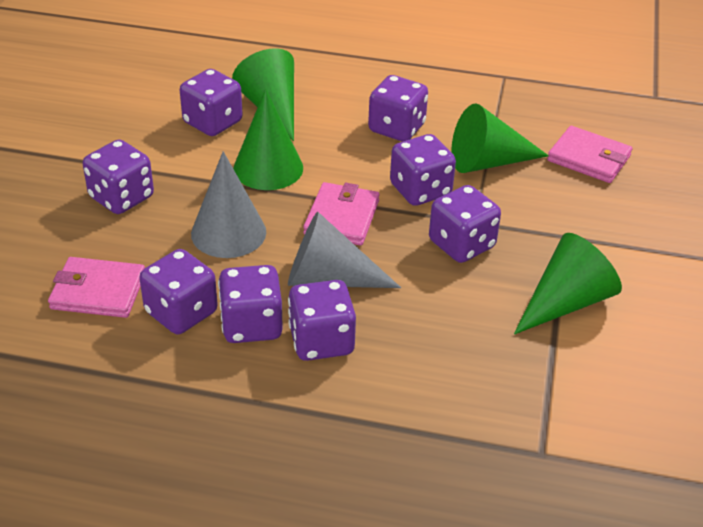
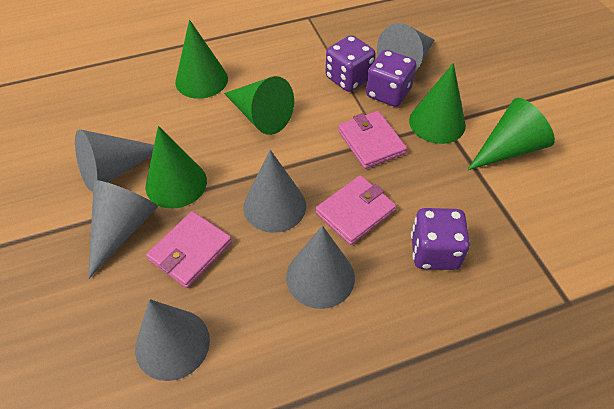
green cone: [232,48,294,141] [233,89,303,190] [451,104,549,173] [514,233,622,334] = 4 -> [146,126,207,209] [175,20,228,99] [224,76,294,135] [409,63,466,144] [467,98,555,170] = 5
grey cone: [191,151,266,258] [288,211,401,288] = 2 -> [75,129,154,192] [88,180,158,279] [135,299,210,381] [243,150,306,233] [286,226,355,309] [377,23,434,72] = 6
purple dice: [83,140,154,214] [139,249,218,334] [180,69,243,136] [218,265,283,343] [288,280,356,361] [368,75,428,142] [390,134,456,206] [429,185,501,263] = 8 -> [326,35,376,92] [366,50,416,107] [411,208,470,270] = 3

